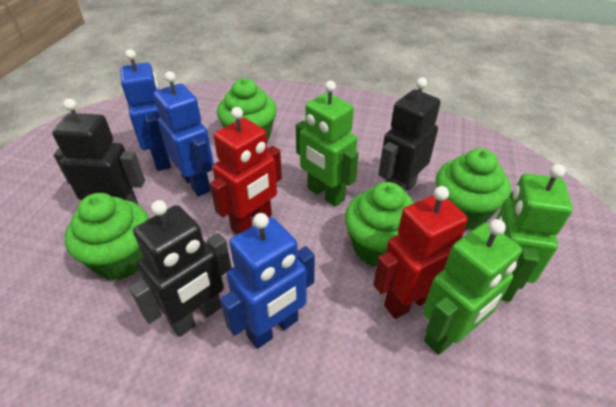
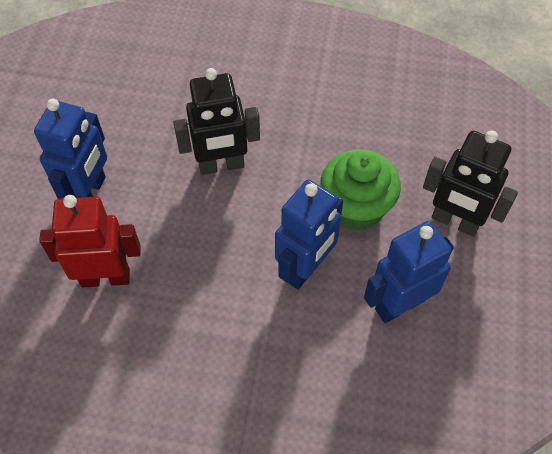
black robot: [52,99,145,205] [129,200,232,337] [378,78,441,191] = 3 -> [173,68,260,175] [423,130,518,237] = 2
green cupcake: [65,193,149,280] [217,78,277,142] [345,182,415,267] [436,148,511,230] = 4 -> [320,149,401,231] = 1
green robot: [296,81,359,207] [423,219,522,355] [496,164,573,302] = 3 -> none = 0
red robot: [210,107,282,234] [373,186,468,319] = 2 -> [39,195,141,288] = 1

